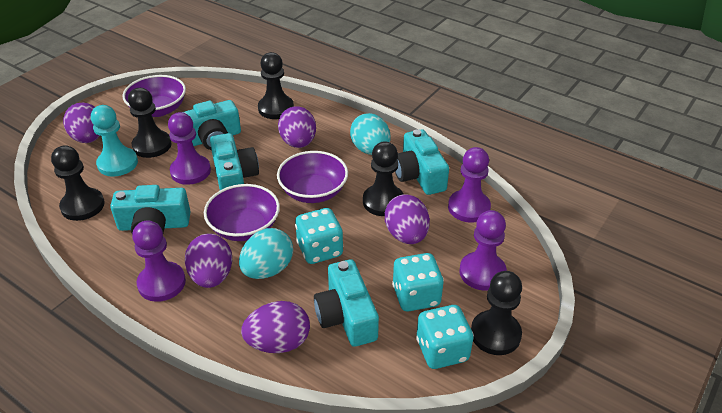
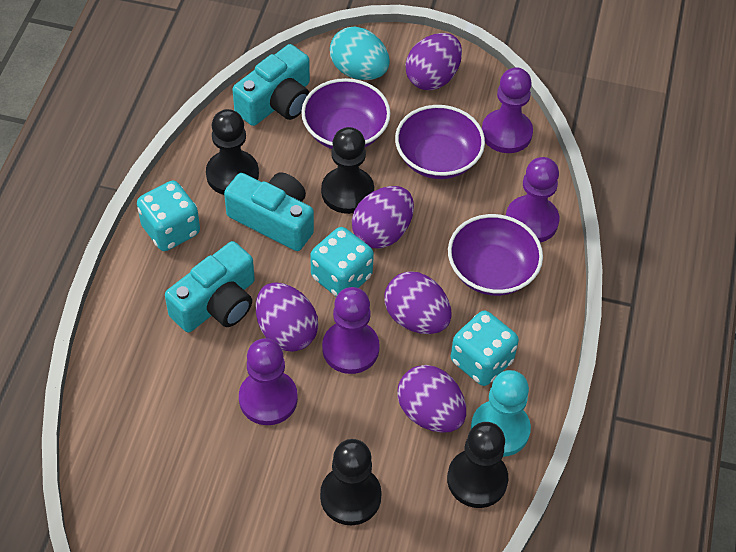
black pawn: [51,145,105,221] [128,88,172,158] [258,52,294,119] [363,141,404,216] [471,271,522,355] = 5 -> [206,109,259,195] [320,439,382,525] [321,127,374,214] [447,422,508,508] = 4
turquoise camera: [110,185,191,234] [183,100,241,150] [210,133,259,190] [314,259,379,347] [395,129,449,195] = 5 -> [165,241,255,333] [224,172,314,251] [233,44,310,126] = 3
turquoise egg: [239,228,293,279] [350,113,391,155] = 2 -> [330,27,390,80] = 1

